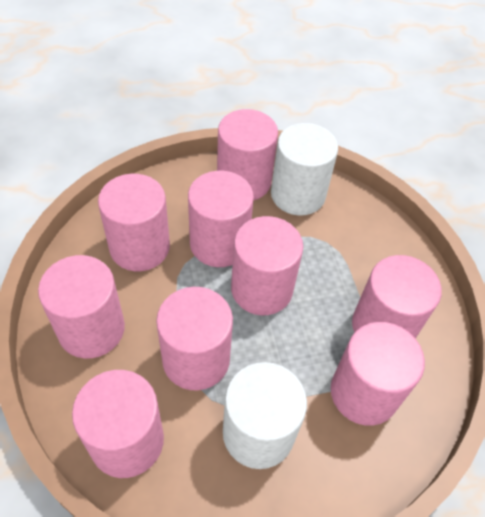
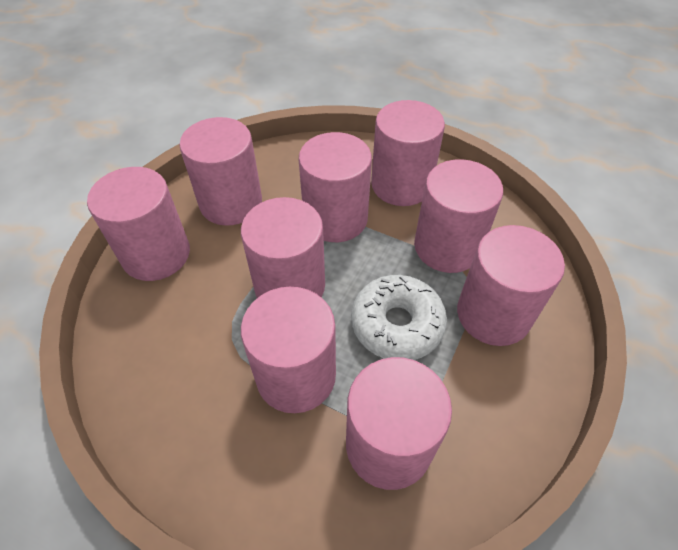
white cylinder: [223,362,307,469] [271,123,338,216] = 2 -> none = 0
white donut: none = 0 -> [351,275,447,360] = 1

